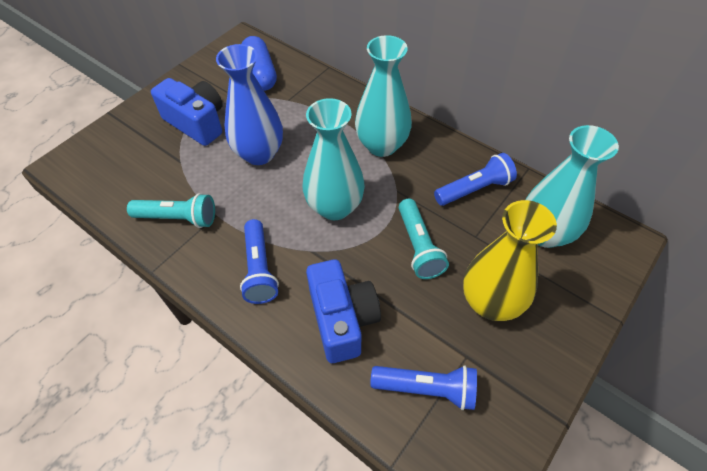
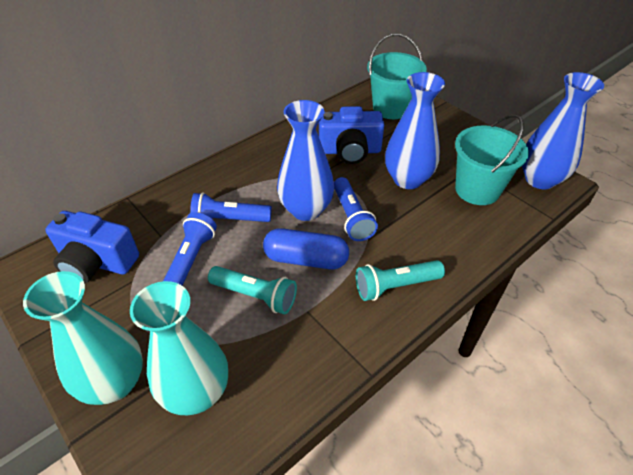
blue vase: [216,44,283,165] = 1 -> [277,100,334,221] [385,72,445,189] [522,72,604,189] = 3
turquoise bucket: none = 0 -> [367,33,427,119] [455,114,529,205] = 2
turquoise vase: [303,98,365,220] [355,35,412,157] [525,125,619,248] = 3 -> [23,271,143,405] [130,281,228,415] = 2
yellow vase: [463,200,557,321] = 1 -> none = 0

